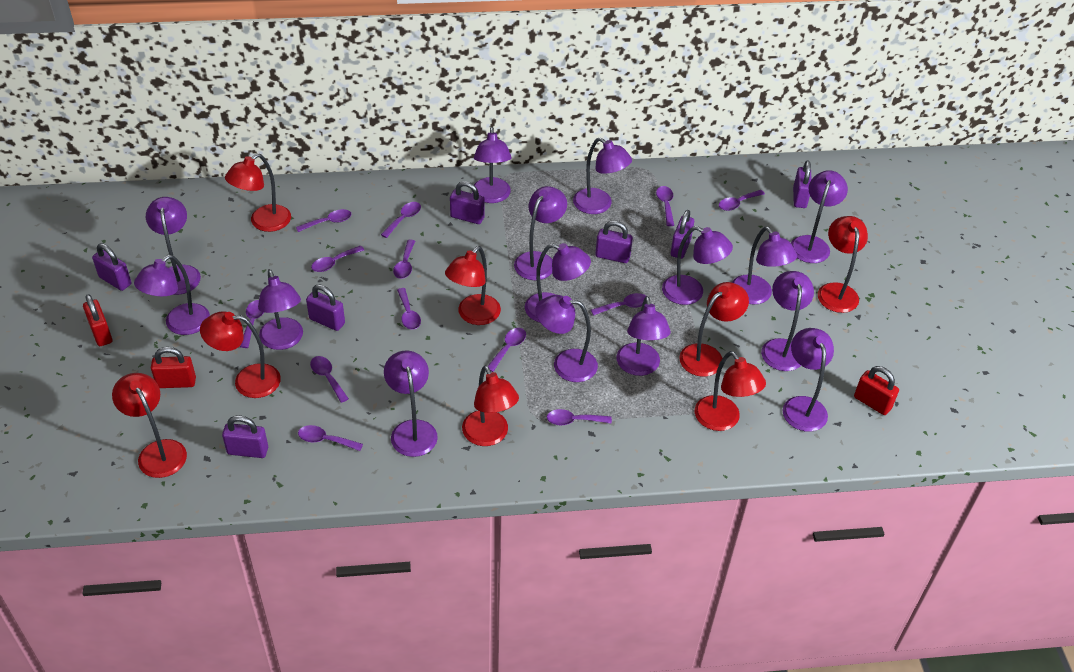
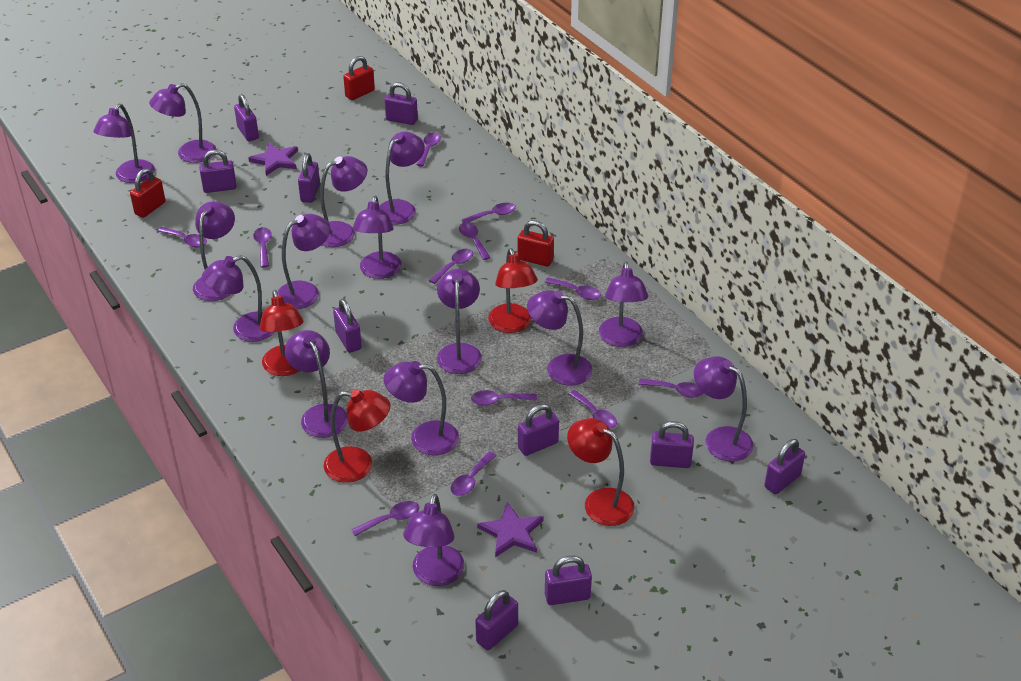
purple padlock: [92,243,131,291] [222,415,268,458] [306,284,345,331] [450,181,485,224] [595,221,633,263] [671,210,694,259] [793,161,811,208] = 7 -> [199,150,237,193] [234,94,259,141] [298,153,320,203] [333,299,362,353] [385,83,418,125] [475,590,518,650] [518,404,559,456] [545,556,592,605] [650,421,694,468] [764,439,805,494] = 10
purple spoon: [240,300,264,348] [296,209,352,232] [298,425,363,451] [310,356,349,403] [311,246,364,272] [381,202,421,238] [393,239,415,279] [397,288,421,330] [488,328,526,372] [547,409,612,425] [591,293,646,316] [656,186,674,226] [719,190,765,211] = 13 -> [158,227,207,247] [253,227,272,267] [351,501,419,536] [416,132,441,166] [429,249,473,284] [451,451,497,496] [459,222,491,260] [462,203,516,223] [471,390,537,406] [545,277,601,300] [569,390,617,429] [638,378,703,398] = 12
purple star: none = 0 -> [248,142,298,176] [477,502,544,557] = 2
red lamp: [112,373,187,478] [200,311,281,398] [225,154,291,232] [445,246,501,325] [462,366,519,446] [679,282,749,377] [695,351,766,431] [818,216,868,313] = 8 -> [260,290,304,376] [324,389,390,483] [488,248,538,333] [567,418,635,526] = 4

